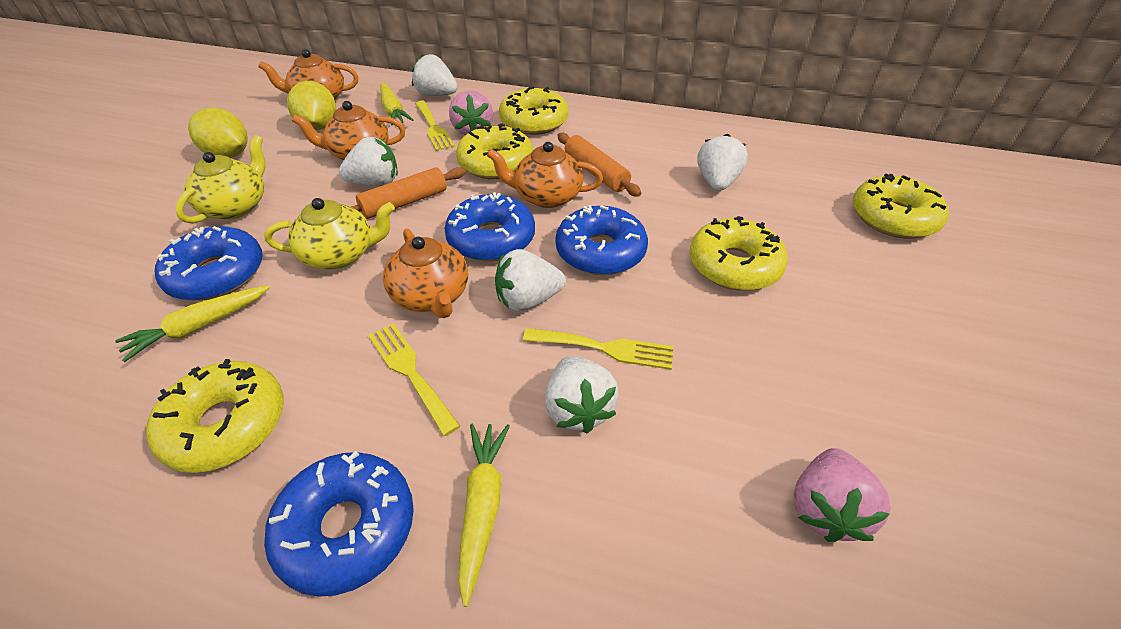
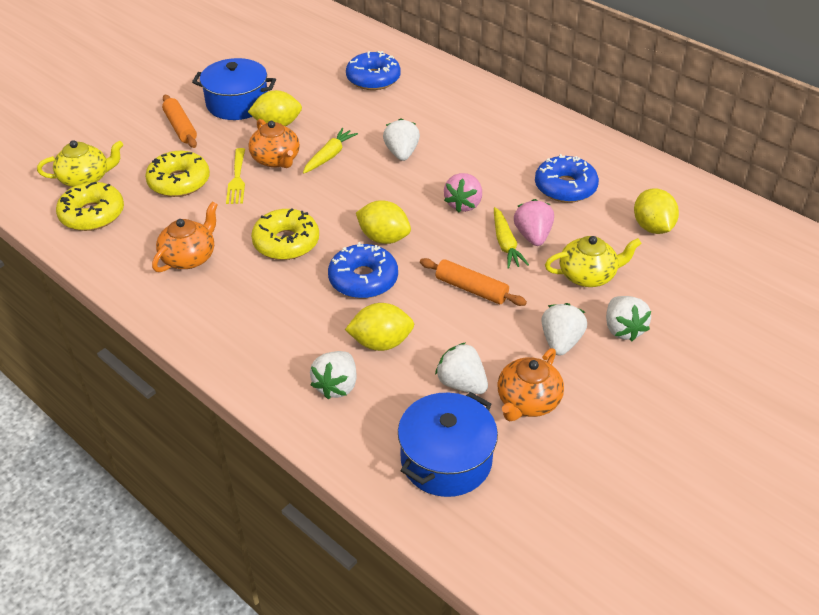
blue donut: [155,226,263,301] [264,451,414,597] [444,192,535,261] [556,205,648,275] = 4 -> [328,242,398,299] [346,51,401,90] [535,154,599,203] = 3
blue pot: none = 0 -> [192,58,276,120] [398,392,498,497] = 2
orange teapot: [258,49,358,100] [292,101,405,160] [383,228,468,318] [487,142,603,208] = 4 -> [152,202,218,272] [248,119,300,168] [497,348,564,422] = 3
yellow carrot: [115,285,270,362] [380,83,414,126] [458,424,510,607] = 3 -> [303,128,358,174] [494,207,529,268] = 2
yellow donut: [146,359,284,473] [456,123,533,179] [499,87,568,135] [690,216,788,291] [853,173,949,239] = 5 -> [56,182,124,231] [145,151,210,197] [251,208,319,260] = 3
yellow fork: [368,323,460,436] [415,101,455,151] [523,328,674,370] = 3 -> [226,148,245,204] = 1
yellow lemon: [188,108,248,158] [287,81,336,130] = 2 -> [248,90,302,126] [345,303,414,351] [356,200,411,244] [634,188,679,234] = 4

